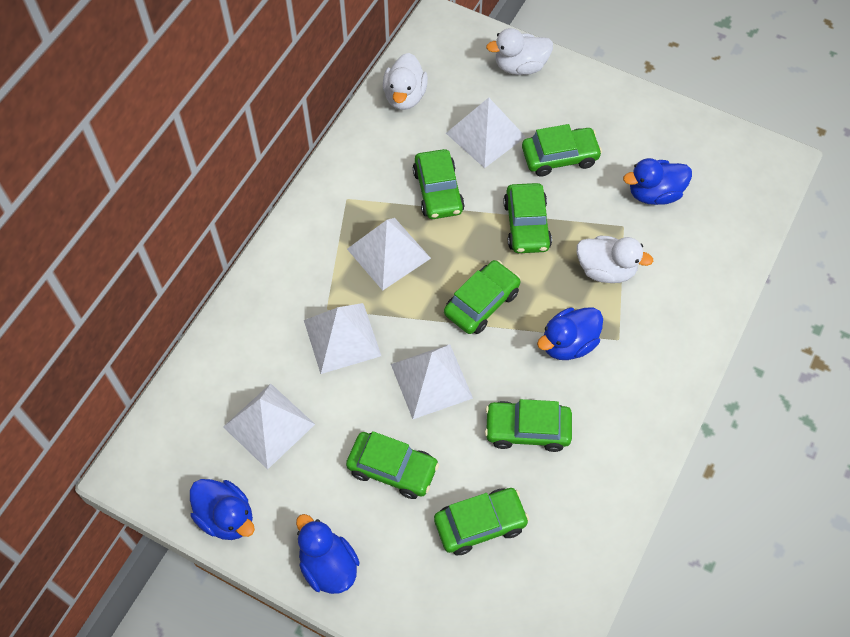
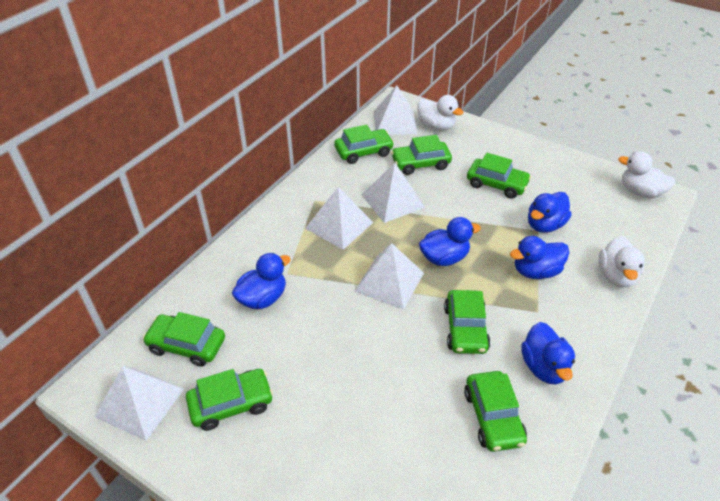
blue duck: [190,479,255,540] [296,514,360,594] [537,307,603,360] [623,158,692,205] = 4 -> [232,253,291,309] [419,217,481,266] [510,236,569,279] [521,322,575,384] [528,192,572,233] = 5

